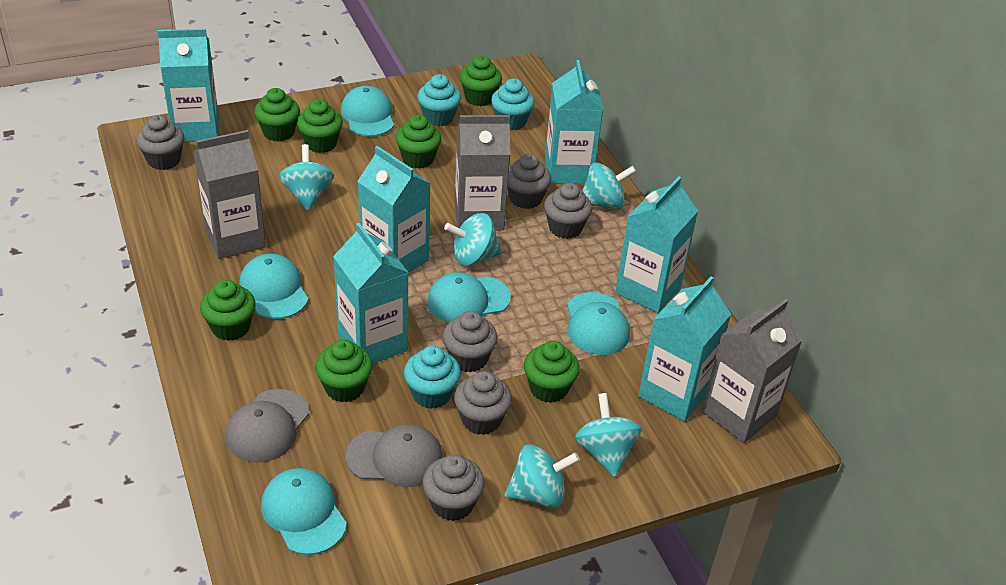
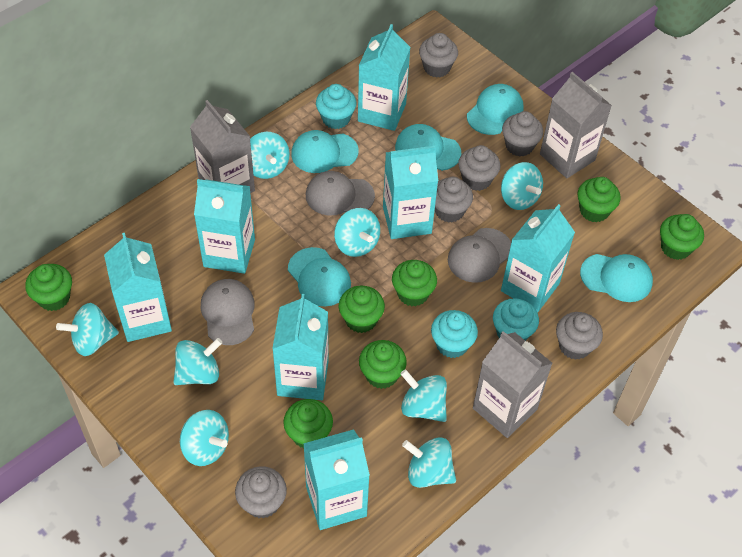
grey cap: [226,389,309,463] [346,424,443,487] = 2 -> [201,279,255,345] [306,171,375,216] [448,228,511,283] = 3
turquoise carton: [158,28,219,142] [333,223,409,364] [357,146,431,273] [545,60,603,184] [615,176,698,313] [638,276,731,422] = 6 -> [104,233,172,342] [194,179,255,274] [272,294,329,400] [303,429,370,530] [358,24,410,131] [383,146,438,239] [501,204,575,312] = 7
turquoise spinning top: [279,144,334,211] [444,213,502,266] [505,444,580,508] [575,393,642,477] [582,162,636,209] = 5 -> [56,303,119,356] [173,338,222,385] [180,410,229,466] [250,132,290,179] [334,208,380,257] [400,369,447,422] [402,437,456,488] [501,162,543,210] = 8

